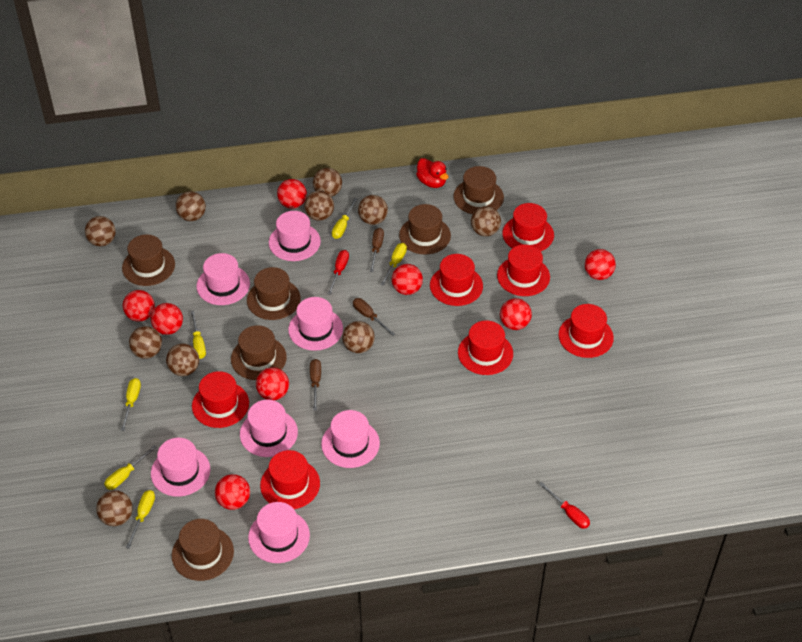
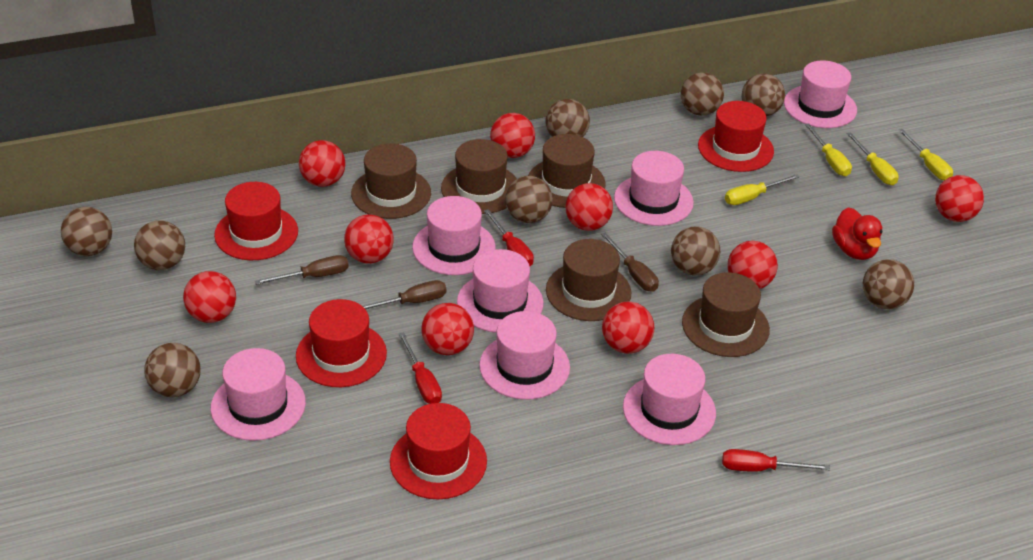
brown ball: [85,216,116,246] [96,490,133,526] [129,326,162,359] [166,343,199,376] [176,191,206,221] [304,191,334,221] [313,168,342,197] [342,321,375,353] [358,195,388,225] [471,206,501,236] = 10 -> [61,207,112,256] [134,221,185,270] [144,343,201,397] [505,176,553,223] [546,99,590,137] [671,226,720,276] [681,72,724,116] [742,74,785,116] [863,259,914,309] = 9
brown hat: [122,235,175,286] [172,519,234,581] [231,325,287,380] [247,267,301,320] [399,204,451,255] [453,166,504,214] = 6 -> [351,143,431,219] [441,139,517,214] [528,134,606,208] [546,239,631,321] [682,272,770,357] = 5
red ball: [123,290,155,322] [151,303,183,335] [215,474,250,510] [256,367,289,400] [277,179,307,209] [392,264,423,295] [500,298,532,330] [585,249,616,280] = 8 -> [183,271,236,323] [299,140,346,187] [344,214,394,264] [421,303,474,355] [490,113,535,158] [565,183,613,231] [602,301,654,354] [727,241,778,289] [935,175,984,222] = 9
red hat: [192,371,249,428] [260,450,320,509] [430,254,483,306] [458,320,513,375] [497,244,550,296] [502,203,554,252] [558,304,614,358] = 7 -> [214,182,298,260] [296,299,387,387] [390,403,487,500] [698,101,774,172] = 4
red screwdriver: [328,250,349,295] [539,482,590,529] = 2 -> [399,332,442,404] [484,209,534,266] [722,449,830,472] = 3
yellow screwdriver: [104,445,157,490] [121,378,141,431] [126,490,155,549] [191,311,206,359] [332,198,357,239] [380,243,407,286] = 6 -> [725,174,800,205] [805,123,852,176] [847,132,899,185] [898,129,953,181] = 4

